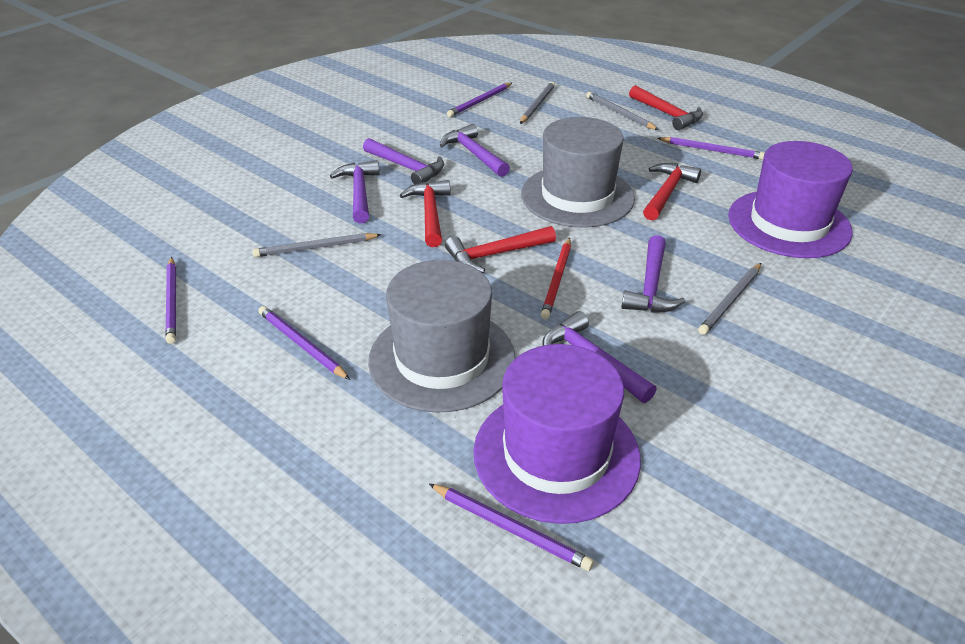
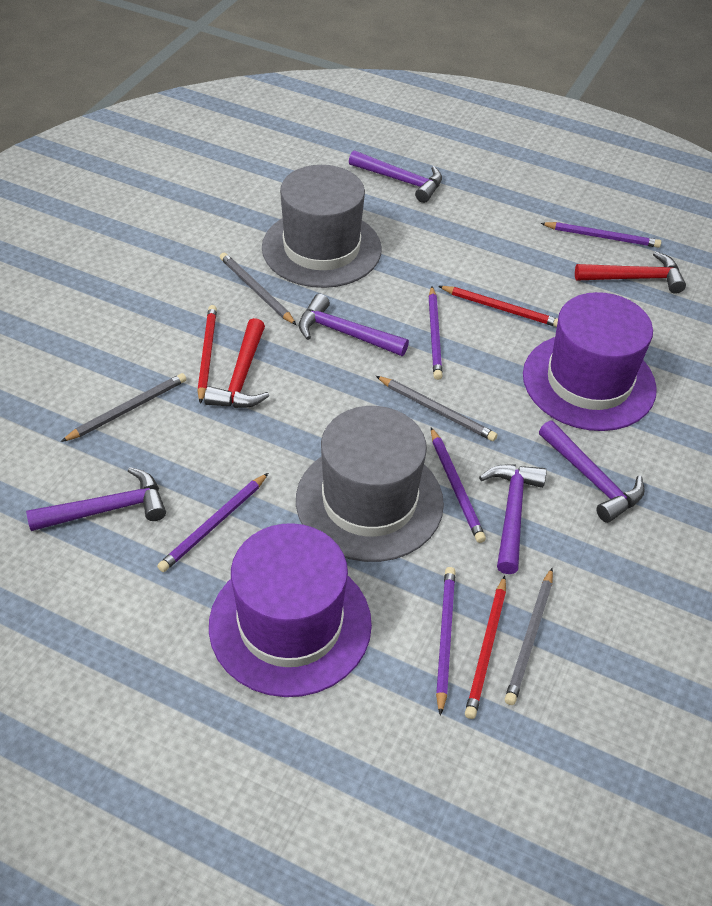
red hammer: [400,180,450,247] [445,226,556,273] [629,85,703,130] [643,163,701,221] = 4 -> [204,318,269,408] [575,251,686,294] = 2
red pencil: [541,237,571,319] = 1 -> [197,305,217,404] [438,286,558,327] [465,576,506,719] = 3

